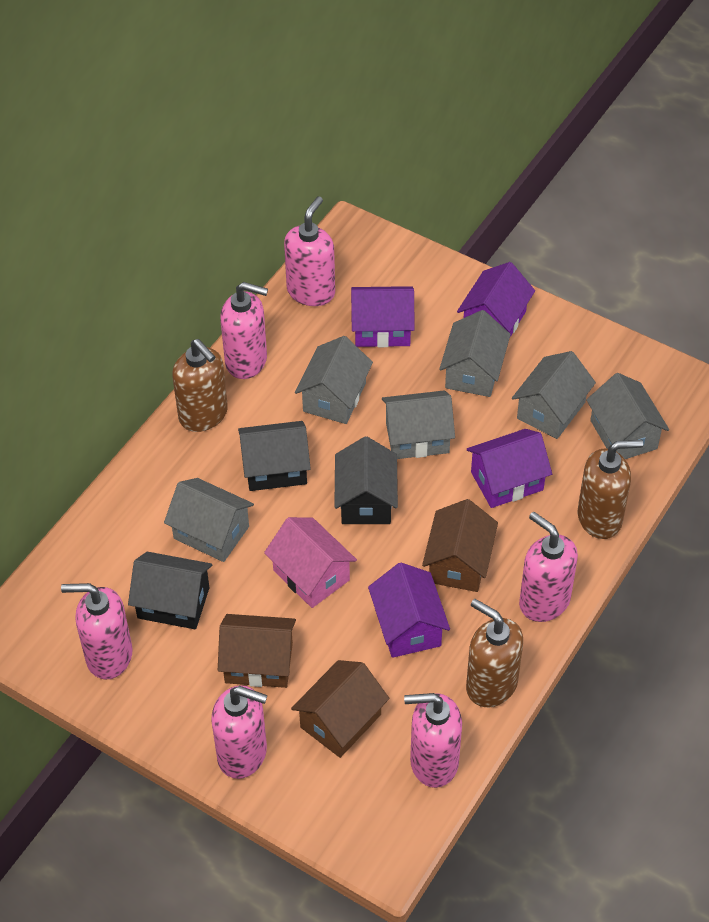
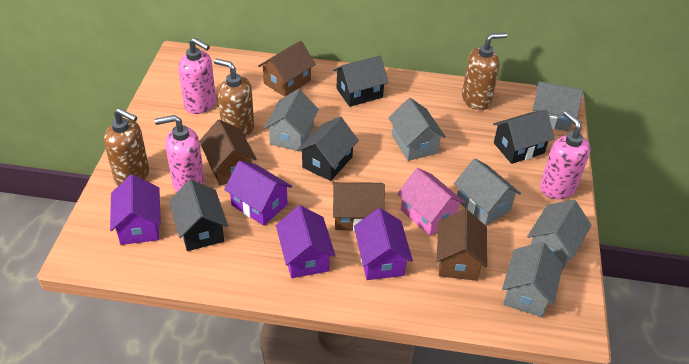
black house: [128,552,212,629] [238,421,311,491] [334,437,398,524] = 3 -> [169,180,228,251] [297,117,359,181] [333,56,388,107] [493,110,555,164] = 4
brown house: [218,614,296,688] [291,660,389,758] [422,499,498,592] = 3 -> [199,120,257,185] [258,41,316,97] [333,182,385,231] [436,209,487,281] = 4
pink soap dispenser: [61,583,133,680] [211,685,268,779] [220,282,268,379] [284,196,335,306] [404,693,462,788] [519,512,578,622] = 6 -> [155,115,205,192] [178,38,216,114] [540,111,591,199] = 3

